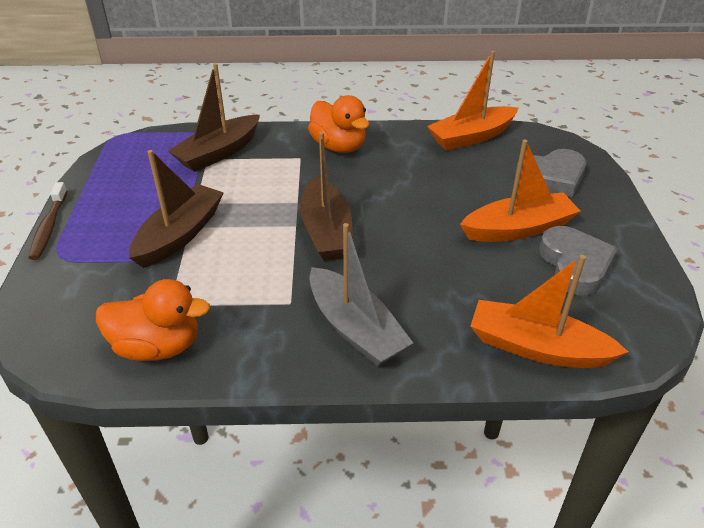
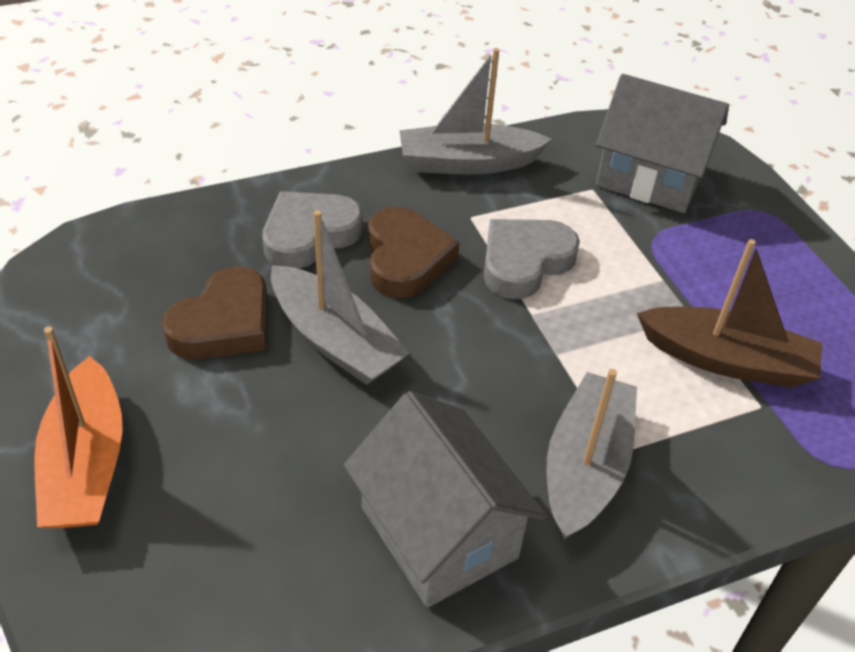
brown boat: [129,150,224,268] [168,63,260,172] [300,132,353,261] = 3 -> [637,239,822,388] = 1
brown heart: none = 0 -> [162,266,268,359] [368,206,459,298] = 2
brown toothbrush: [29,182,68,260] = 1 -> none = 0
grey boat: [309,223,413,366] = 1 -> [271,210,410,385] [399,48,552,175] [546,369,637,539] = 3
grey house: none = 0 -> [344,391,547,608] [596,74,729,213] = 2
orange boat: [427,51,518,150] [460,139,580,242] [470,255,628,368] = 3 -> [34,326,123,528] = 1
orange duck: [96,279,210,361] [308,95,369,153] = 2 -> none = 0

